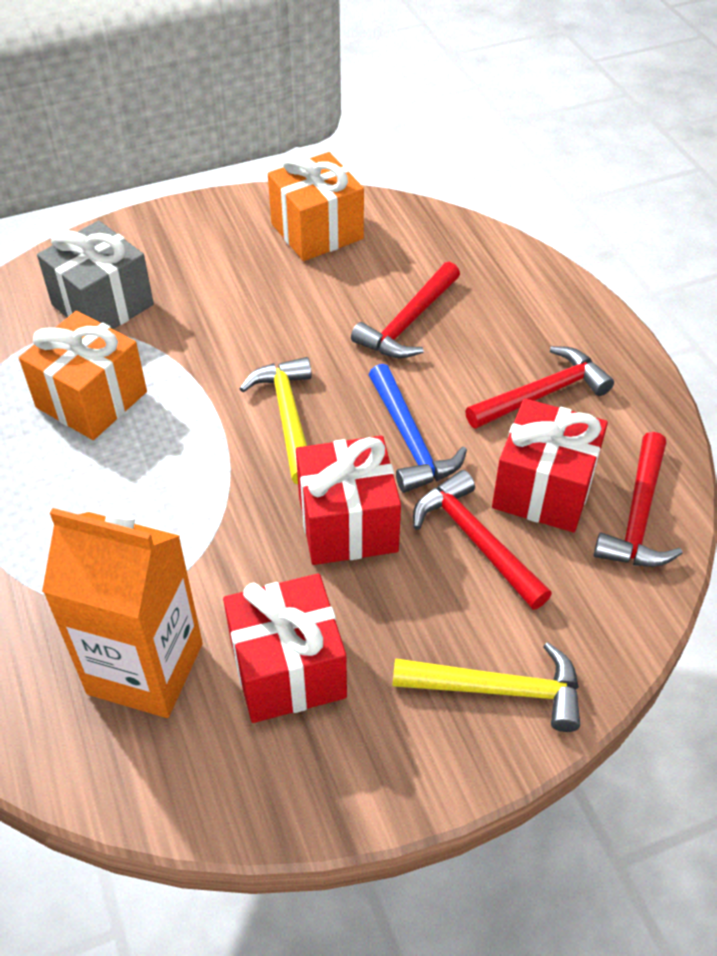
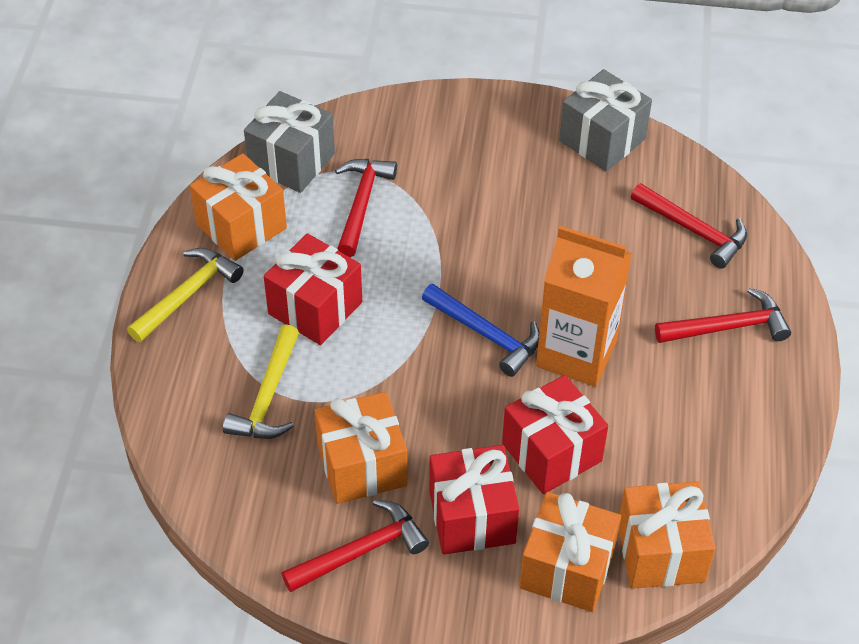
grey gift: [37,221,154,329] = 1 -> [244,91,335,193] [559,69,652,171] = 2
orange gift: [19,311,147,440] [268,152,364,261] = 2 -> [190,153,287,261] [315,392,407,504] [519,492,621,612] [619,481,716,589] = 4

